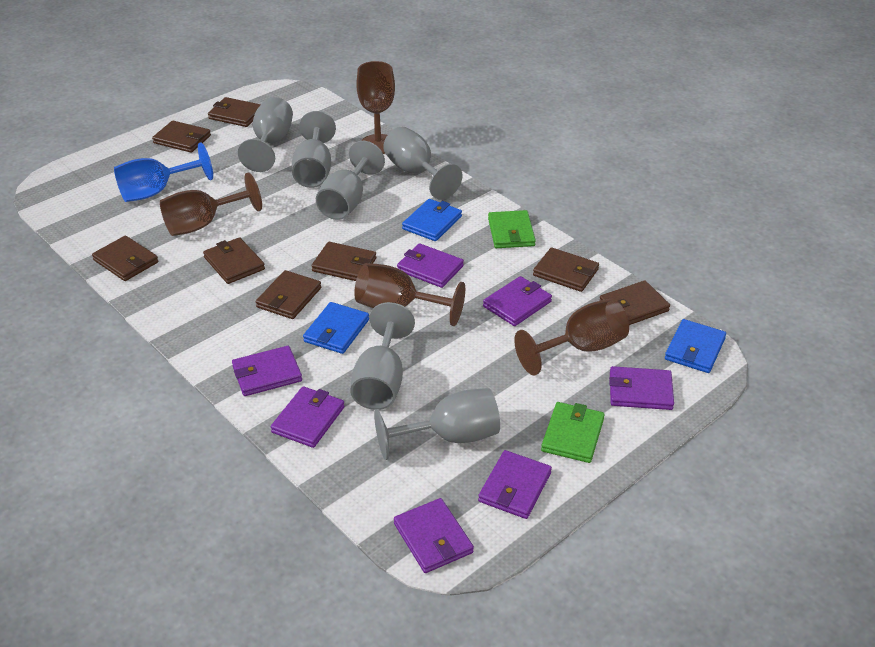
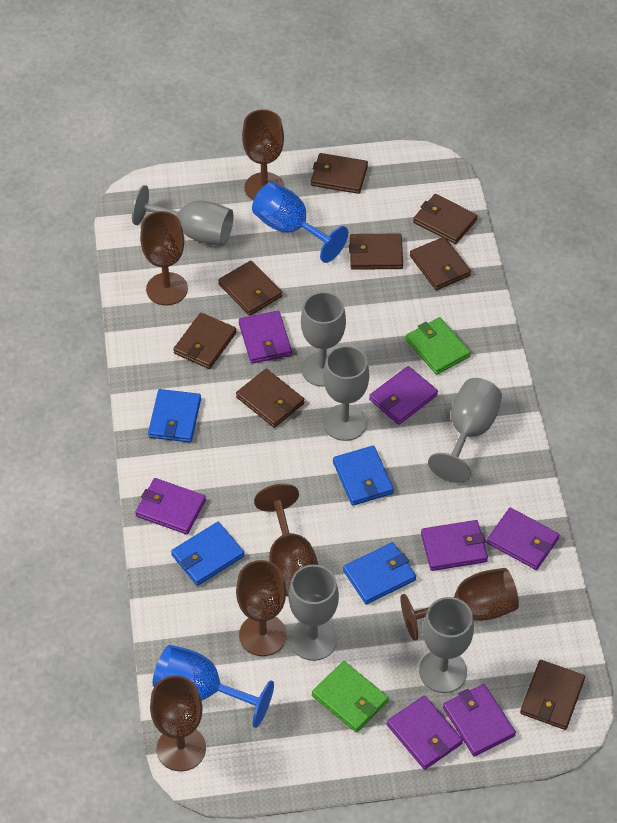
blue goblet: [114,143,213,202] = 1 -> [153,645,274,728] [252,182,348,263] = 2
blue wallet: [303,302,369,354] [402,199,462,241] [665,319,726,373] = 3 -> [148,389,201,442] [171,522,244,586] [333,446,394,506] [343,542,416,605] = 4
brown goblet: [160,173,262,236] [354,263,465,326] [356,61,395,154] [514,299,629,375] = 4 -> [140,211,188,305] [150,675,206,771] [236,560,287,656] [242,109,284,200] [254,484,318,597] [400,568,519,641] = 6

